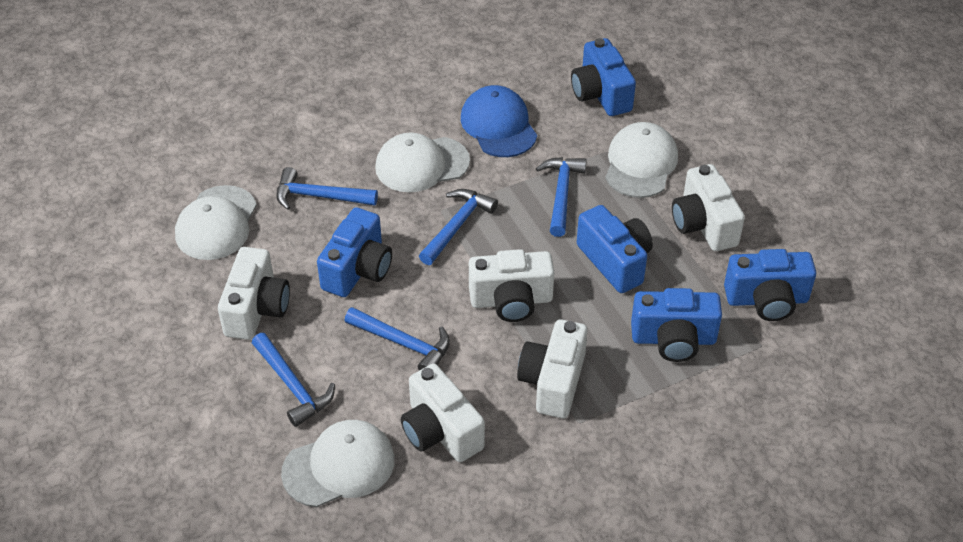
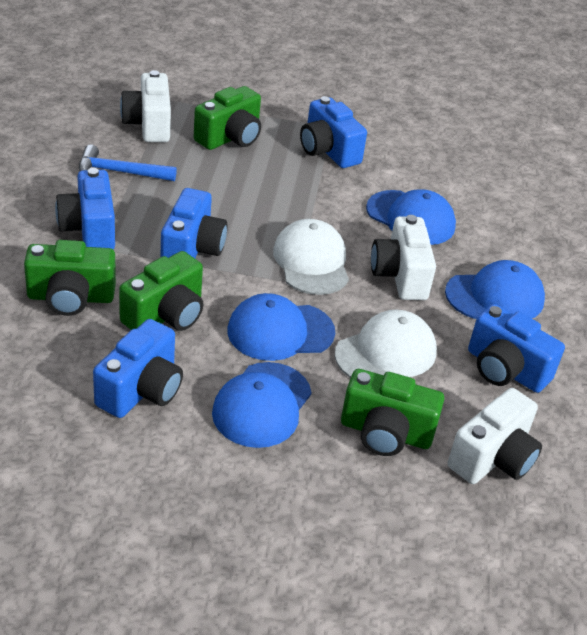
blue cap: [461,85,537,157] = 1 -> [212,362,311,448] [227,293,335,361] [366,189,456,245] [445,260,545,319] = 4
blue hammer: [252,333,335,427] [276,167,378,210] [345,307,450,371] [419,189,498,265] [536,157,587,237] = 5 -> [79,144,177,181] = 1
green camera: none = 0 -> [24,240,116,316] [119,251,203,331] [194,86,261,150] [341,369,444,456] = 4
white camera: [218,247,290,340] [401,364,485,462] [469,249,555,322] [517,319,588,418] [672,164,745,251] = 5 -> [120,70,171,142] [371,215,436,300] [448,388,542,484] = 3
white cap: [175,185,257,260] [281,420,395,507] [375,132,470,192] [605,122,678,198] = 4 -> [273,219,349,295] [335,310,437,378] = 2

